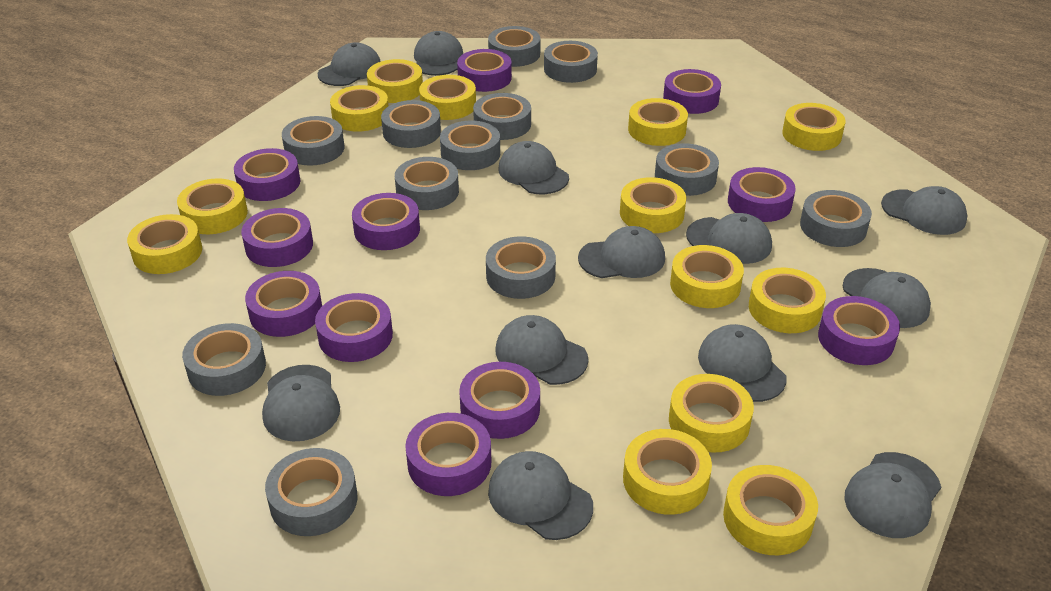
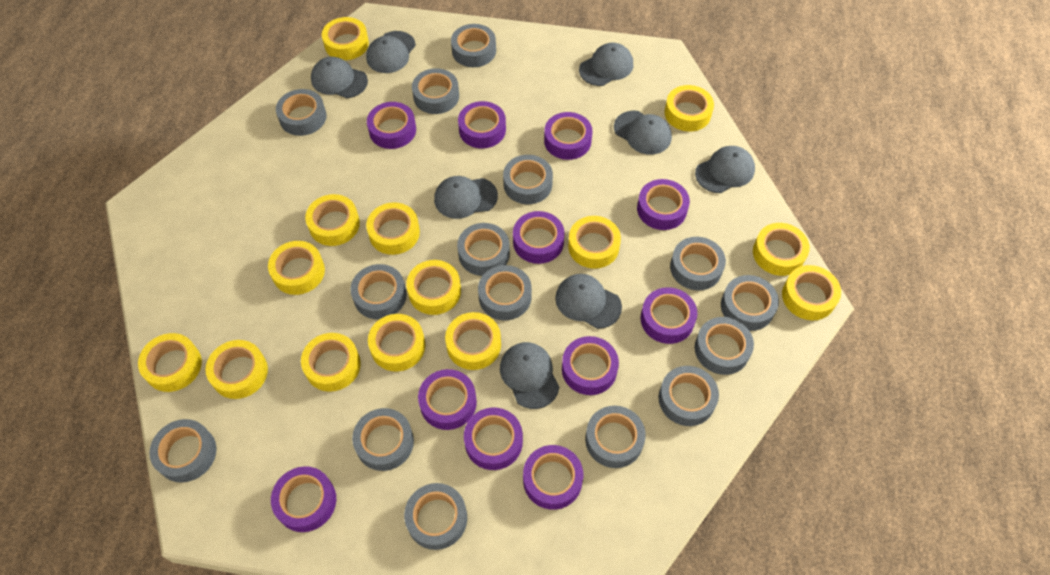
grey cap: [262,365,340,441] [317,42,381,86] [414,31,463,76] [488,451,593,540] [496,315,589,385] [498,141,569,194] [578,226,665,278] [686,213,772,264] [698,324,786,402] [843,268,931,328] [845,452,941,538] [881,186,968,235] = 12 -> [311,57,368,98] [366,31,416,73] [434,176,498,219] [500,342,559,409] [555,274,622,329] [579,43,633,86] [614,110,672,155] [695,146,755,193] = 8
grey tape: [182,323,266,396] [265,448,358,536] [282,116,344,165] [381,100,441,148] [395,157,459,210] [440,121,500,170] [473,93,531,140] [486,236,556,299] [488,26,541,67] [544,41,598,83] [655,143,719,196] [800,190,872,247] = 12 -> [149,419,217,482] [276,89,327,136] [350,264,407,319] [352,408,414,471] [404,483,467,550] [412,68,459,114] [451,24,496,67] [457,223,510,276] [478,265,532,320] [503,155,553,204] [585,406,646,468] [659,366,719,426] [670,237,726,291] [695,317,754,375] [721,275,779,331] = 15
yellow tape: [127,214,202,274] [177,178,248,234] [330,85,388,132] [367,59,423,103] [419,75,476,120] [620,177,686,233] [623,429,712,515] [628,98,688,146] [669,374,754,453] [670,245,744,308] [723,465,818,555] [749,268,826,333] [782,103,846,151] = 13 -> [138,333,202,392] [205,340,268,399] [268,241,325,295] [301,333,361,392] [305,194,360,246] [322,17,369,60] [366,202,420,255] [368,314,425,371] [406,260,461,315] [445,312,501,370] [568,216,621,269] [665,85,714,132] [753,223,810,276] [782,265,841,320] = 14

